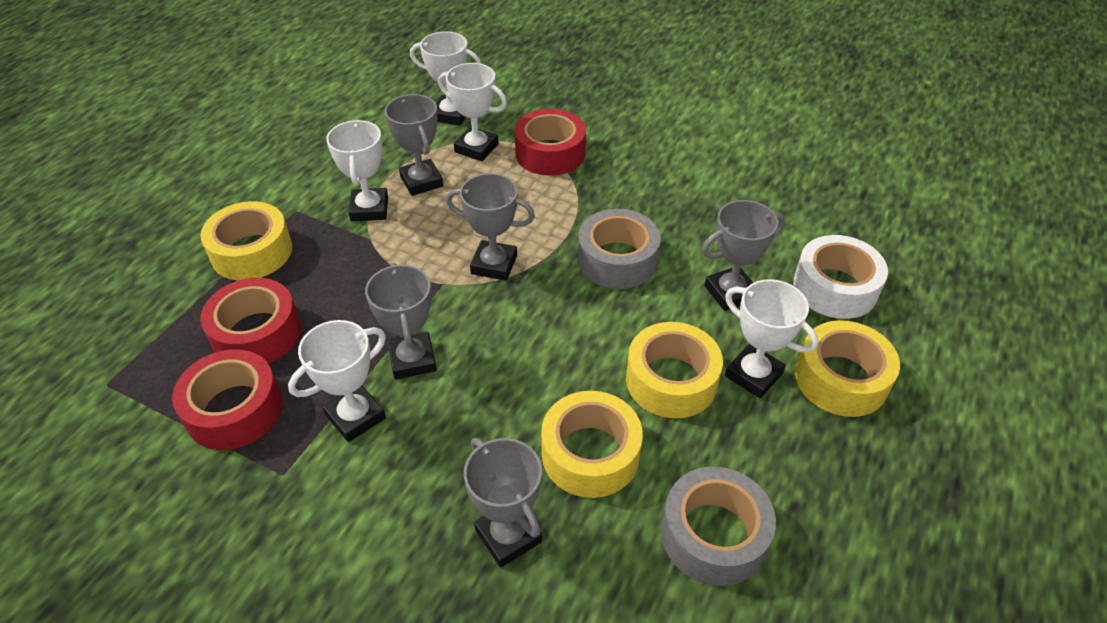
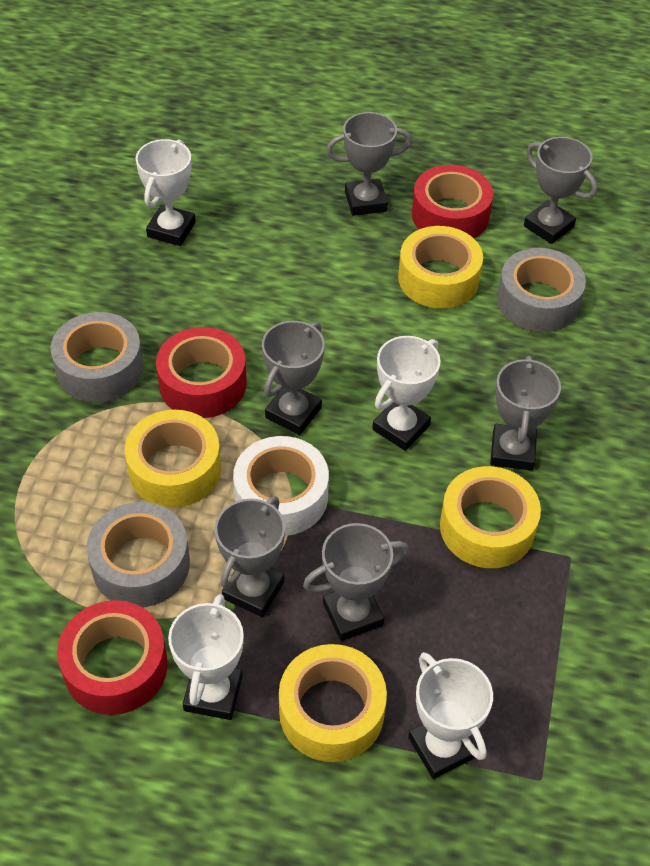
grey tape: [578,209,661,289] [661,467,776,586] = 2 -> [51,312,144,402] [87,502,190,607] [497,248,586,332] = 3
grey trophy: [365,263,437,380] [385,94,444,196] [446,173,535,281] [464,438,542,568] [702,200,785,311] = 5 -> [215,496,285,617] [262,321,325,435] [303,523,409,641] [326,112,412,216] [490,356,561,471] [524,137,597,244] = 6
white trophy: [288,320,386,442] [326,120,388,221] [410,31,481,126] [438,63,507,161] [725,279,818,398] = 5 -> [136,139,196,246] [168,594,244,720] [372,336,441,451] [408,652,493,779] = 4

